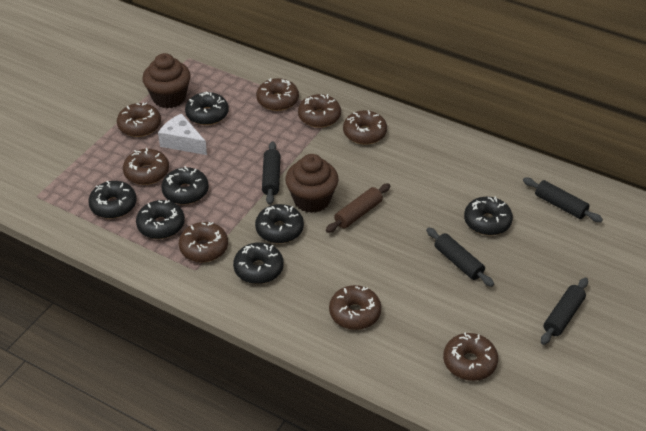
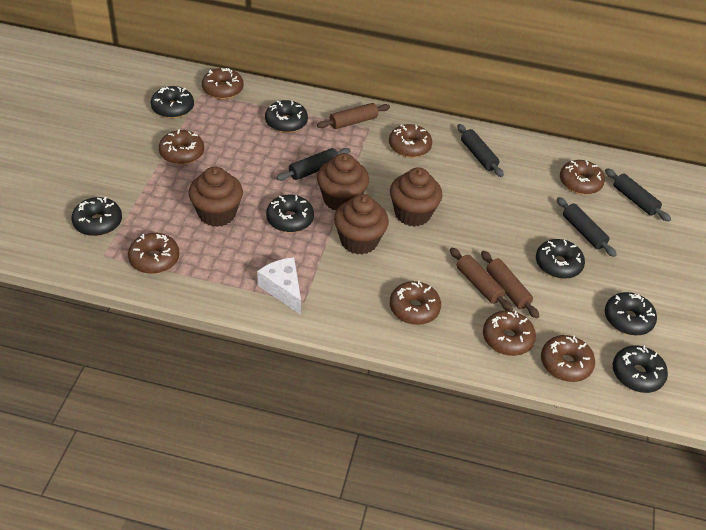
brown cupcake: [143,53,191,108] [285,154,339,213] = 2 -> [188,166,243,227] [317,153,369,211] [334,194,389,255] [390,167,442,227] = 4
brown rolling pin: [326,183,390,233] = 1 -> [317,103,390,129] [450,248,513,311] [481,251,539,319] = 3

